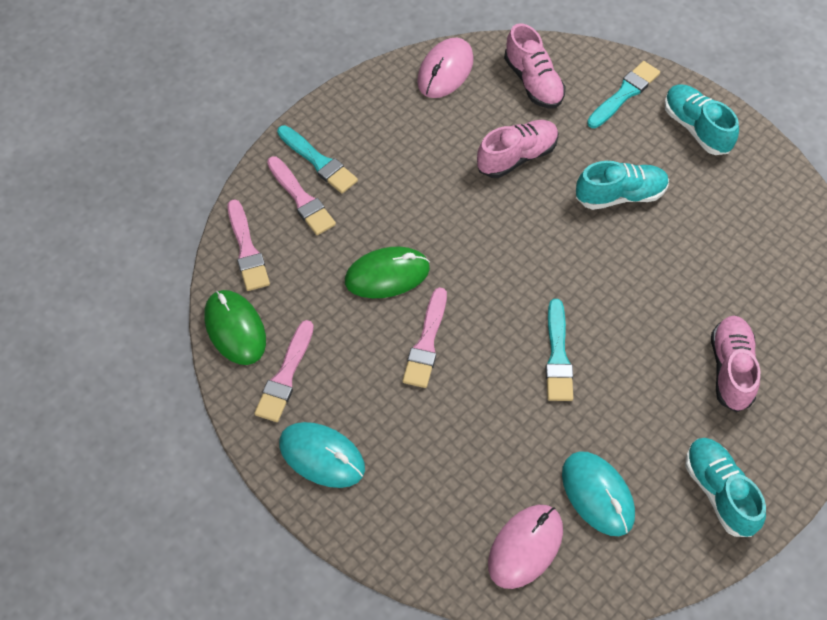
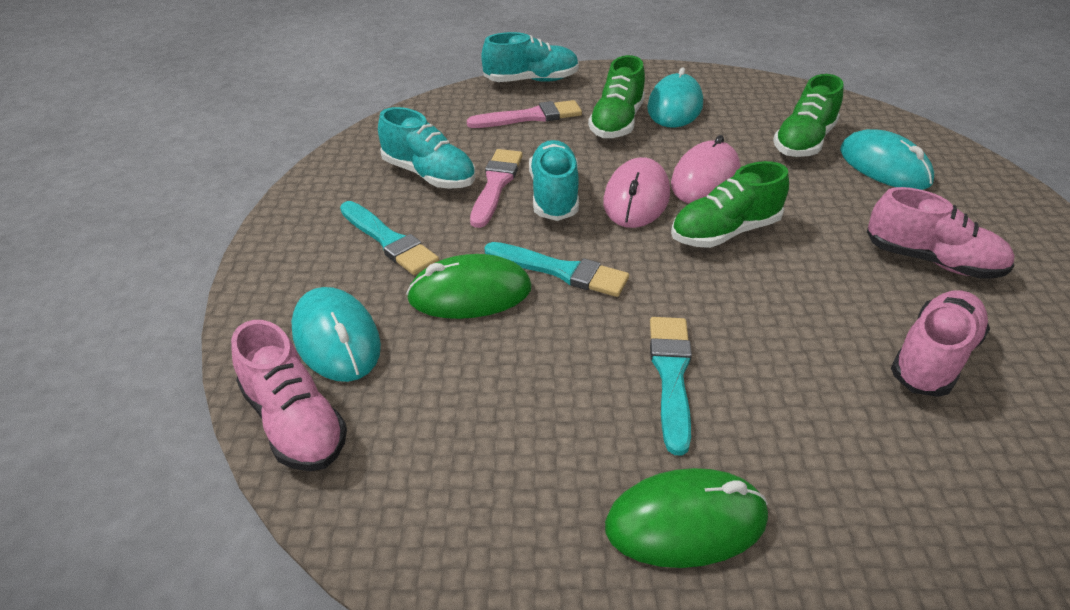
green shoe: none = 0 -> [588,55,645,138] [671,161,789,248] [773,74,844,157] = 3
pink brush: [228,199,270,291] [254,320,314,422] [267,156,336,235] [402,287,447,388] = 4 -> [467,100,582,128] [470,149,523,228] = 2
turquoise mouse: [279,422,365,488] [562,451,635,536] = 2 -> [291,287,381,382] [647,68,703,128] [840,129,934,190] = 3

